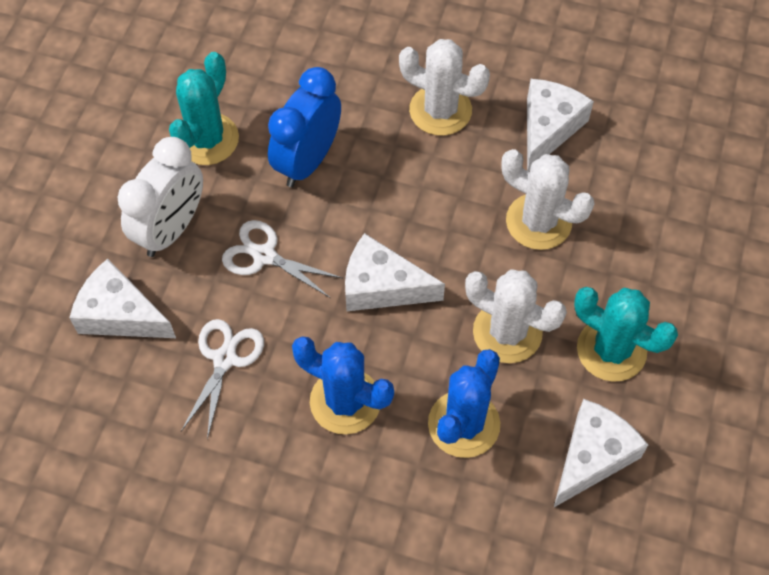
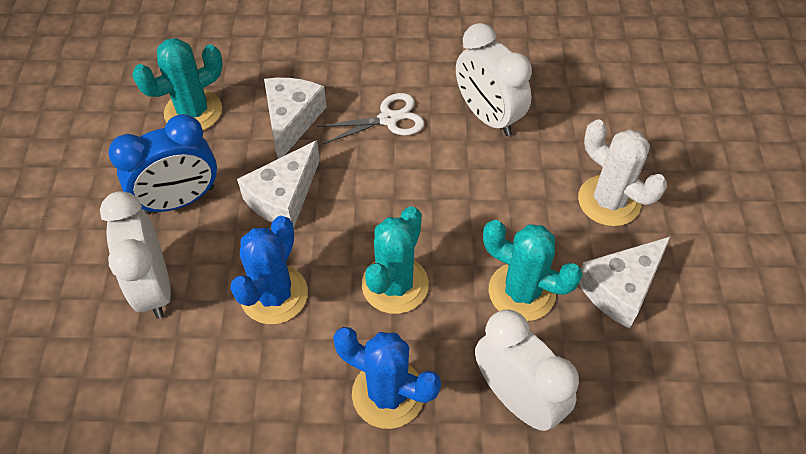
turquoise cactus: [169,52,239,165] [574,287,678,382] = 2 -> [132,38,223,130] [362,206,429,314] [483,220,583,321] = 3
white cactus: [399,39,490,136] [465,269,567,363] [501,149,595,250] = 3 -> [578,120,667,226] = 1
white cheese: [70,259,176,338] [345,233,445,311] [527,79,594,172] [554,399,648,507] = 4 -> [237,140,320,228] [264,78,327,159] [579,236,671,329] = 3
white clock: [118,137,203,257] = 1 -> [100,191,171,319] [456,23,532,136] [475,310,579,431] = 3
white scissors: [181,319,264,440] [222,220,342,298] = 2 -> [317,93,425,144] = 1

